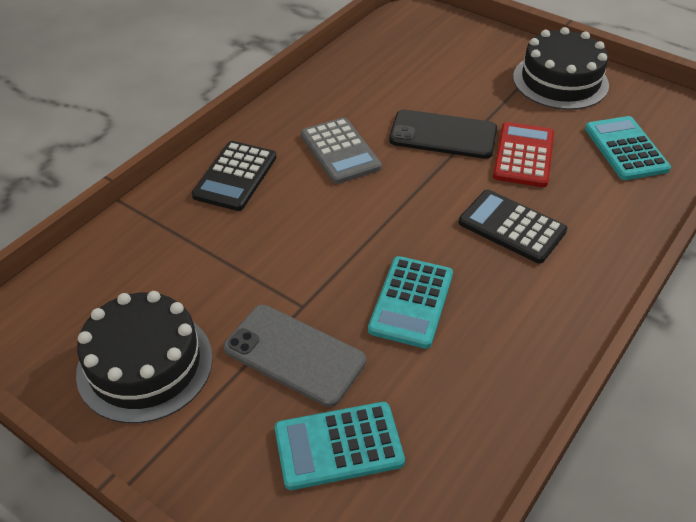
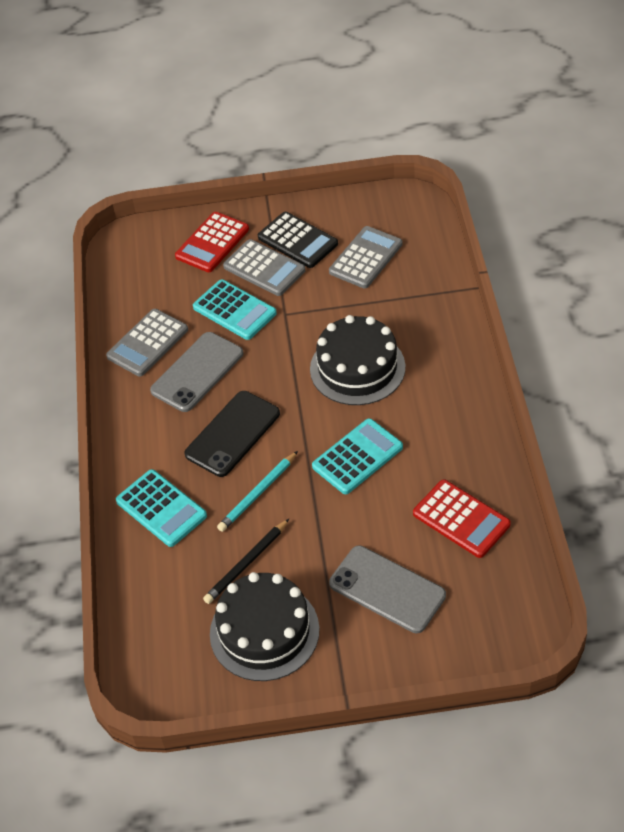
black calculator: [192,141,277,211] [459,190,567,264] = 2 -> [258,212,338,268] = 1
black pencil: none = 0 -> [203,519,289,604] = 1
grey calculator: [301,117,382,184] = 1 -> [106,309,188,377] [223,239,306,296] [329,226,403,288] = 3
grey phone: [224,305,366,407] = 1 -> [150,332,243,412] [329,546,446,633] = 2
red calculator: [493,122,554,187] = 1 -> [175,212,249,272] [413,479,511,558] = 2
turquoise pencil: none = 0 -> [217,451,298,532] = 1

